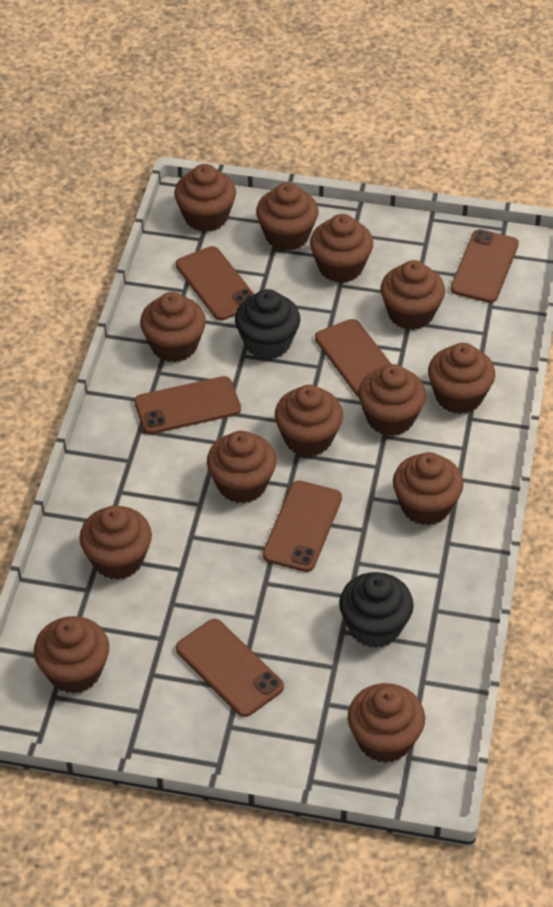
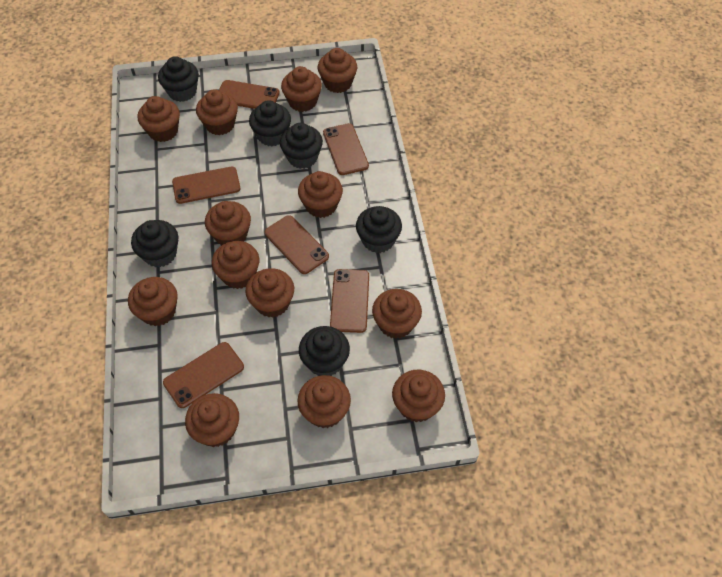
black cupcake: [235,289,300,359] [339,572,414,648] = 2 -> [131,220,178,268] [158,56,199,102] [249,100,291,146] [280,123,323,169] [299,326,350,376] [356,206,402,253] = 6

